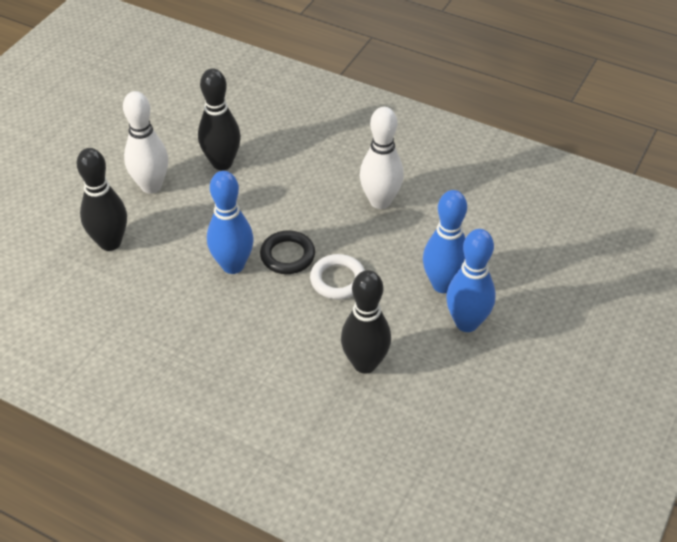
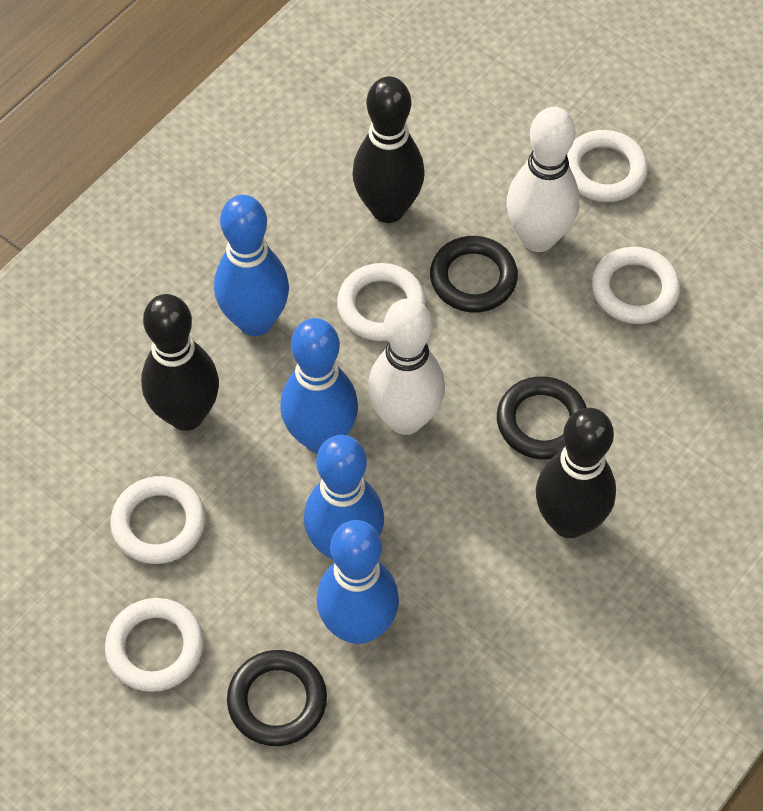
black ring: [260,231,315,274] = 1 -> [227,650,327,746] [430,236,518,312] [497,376,587,459] = 3
blue bowling pin: [207,171,254,274] [423,190,467,293] [446,229,496,332] = 3 -> [214,195,289,336] [280,318,358,453] [304,435,384,560] [317,520,399,644] = 4
white ring: [310,254,365,300] = 1 -> [105,598,204,692] [110,476,205,564] [337,263,426,341] [567,130,648,202] [592,247,680,324] = 5

